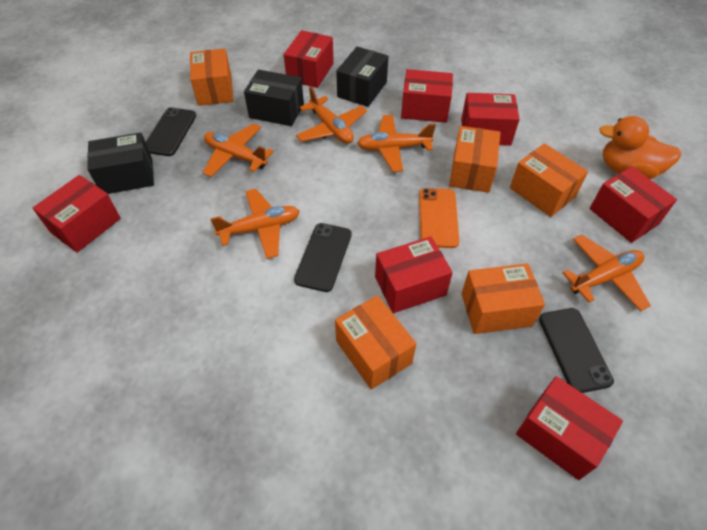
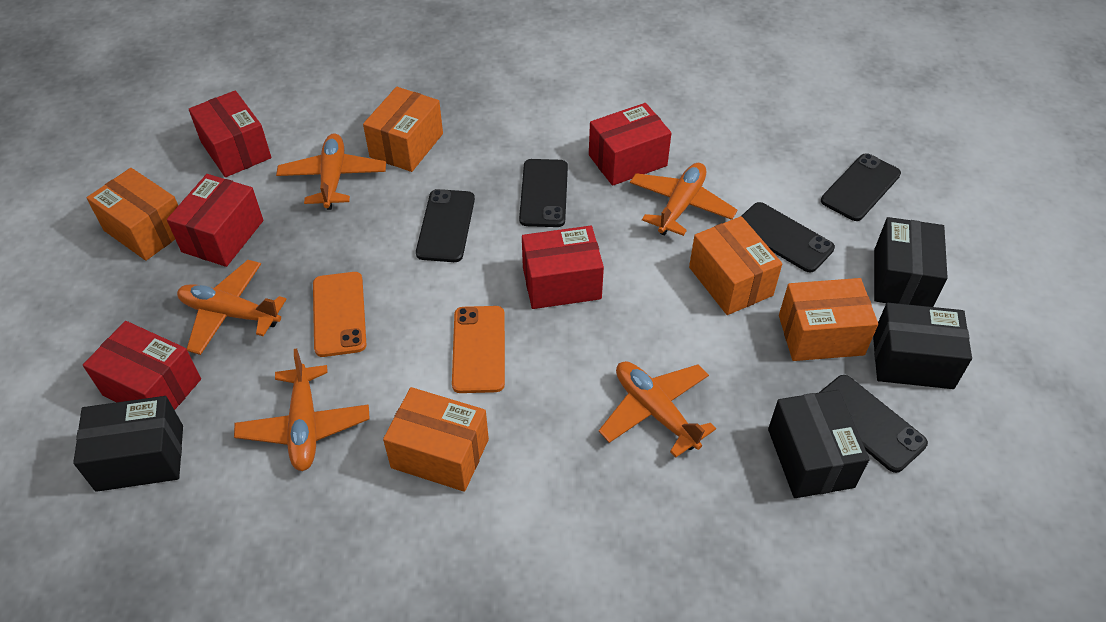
black box: [87,133,154,194] [244,70,304,126] [336,47,388,107] = 3 -> [73,396,183,492] [768,390,870,498] [873,303,972,389] [874,217,948,307] = 4
black phone: [146,107,196,156] [294,223,352,292] [539,308,614,393] = 3 -> [416,189,475,262] [519,159,568,227] [742,202,835,272] [819,375,928,473] [821,153,901,221] = 5
orange duck: [599,116,681,179] = 1 -> none = 0
orange phone: [419,188,459,248] = 1 -> [313,272,366,357] [452,306,505,393] = 2
red box: [33,175,121,253] [284,30,334,88] [375,236,453,313] [401,69,453,123] [461,93,520,146] [516,376,623,480] [590,166,677,243] = 7 -> [83,321,201,410] [167,174,263,267] [189,90,271,177] [522,226,604,309] [589,103,671,186] = 5

